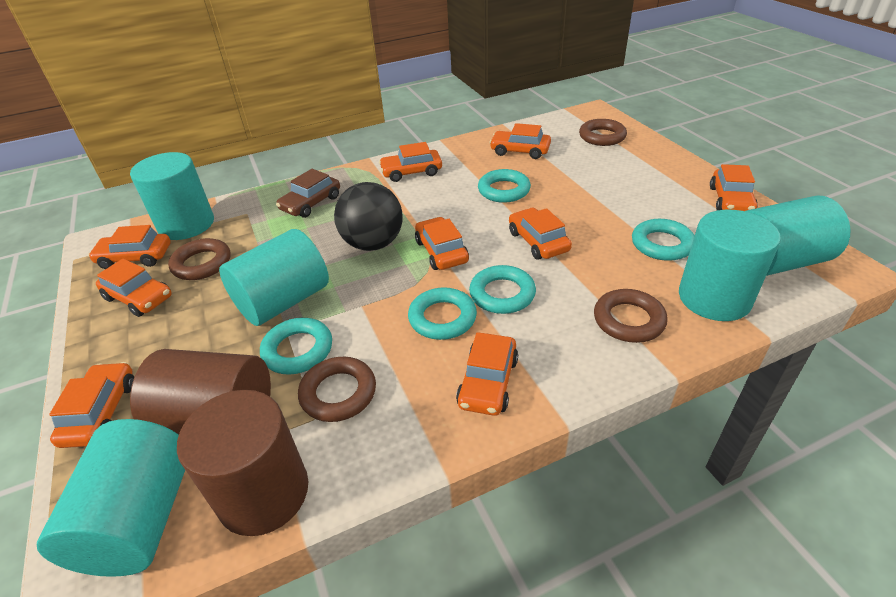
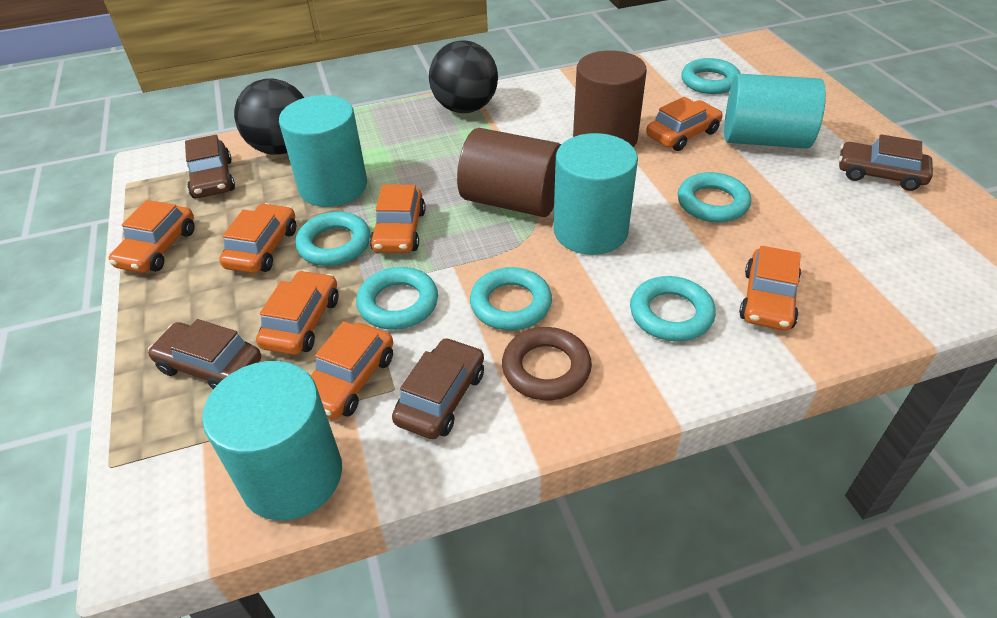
black ball: [334,182,403,251] = 1 -> [234,78,304,155] [429,41,498,113] = 2
brown car: [276,169,340,218] = 1 -> [148,319,261,389] [185,135,235,198] [392,337,484,439] [839,134,933,191] = 4
brown ring: [168,238,231,280] [298,357,376,422] [579,119,627,146] [594,289,668,343] = 4 -> [502,327,592,400] = 1
orange car: [49,362,134,448] [88,225,171,269] [96,259,172,317] [379,142,442,182] [415,217,469,270] [456,332,518,416] [489,123,551,159] [509,208,572,260] [710,164,758,211] = 9 -> [109,200,195,273] [219,203,296,273] [256,270,339,355] [311,321,393,419] [370,185,426,253] [646,97,723,151] [739,246,801,330] = 7
turquoise cylinder: [37,419,185,577] [130,152,214,240] [219,229,329,326] [679,210,781,321] [745,195,851,276] = 5 -> [202,361,342,521] [279,95,367,207] [553,133,638,255] [724,74,826,149] = 4
turquoise ring: [260,318,332,375] [408,287,477,340] [469,265,536,314] [478,169,531,203] [632,219,695,261] = 5 -> [295,212,371,266] [357,267,438,330] [470,267,552,331] [630,276,716,341] [678,172,751,223] [681,58,741,94] = 6

